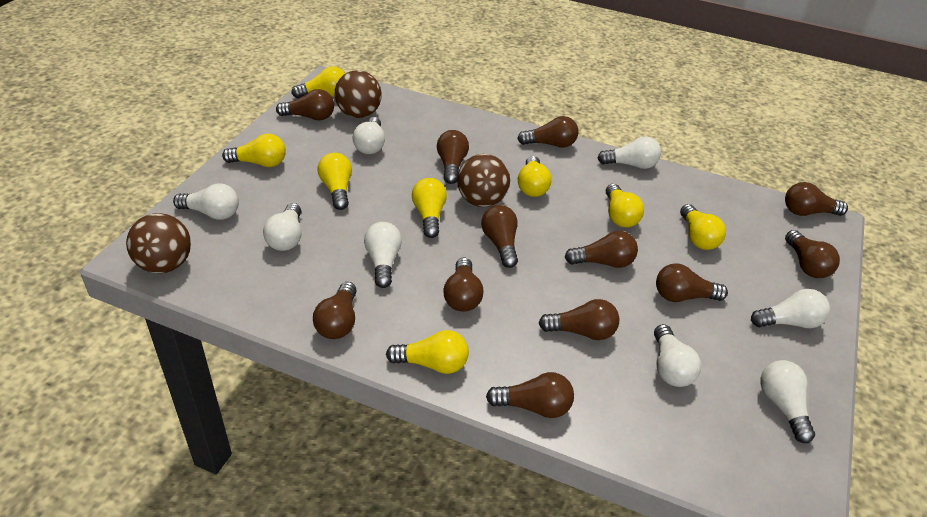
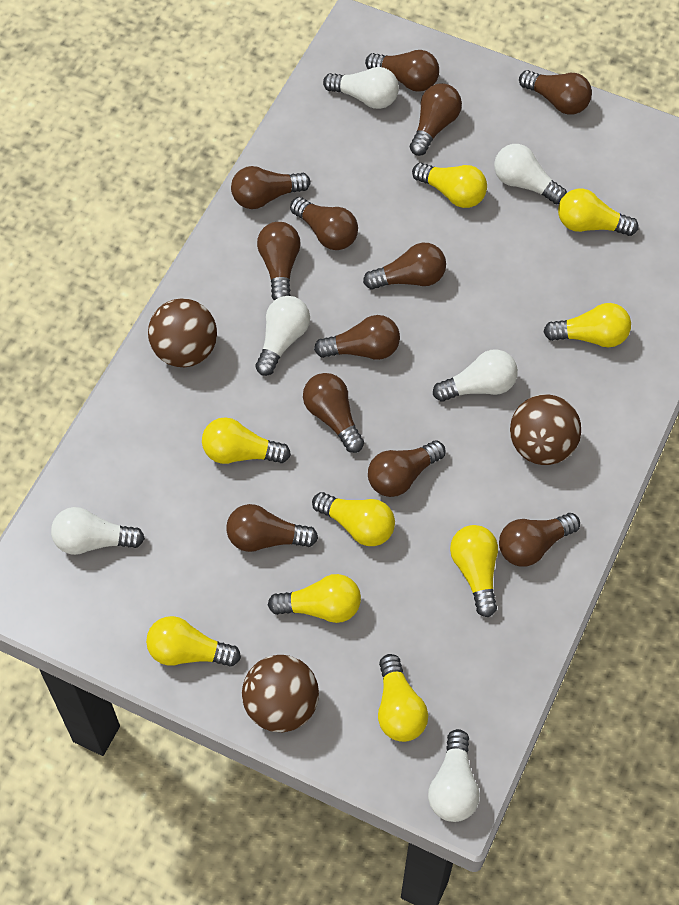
white light bulb: [173,183,239,220] [263,203,302,251] [353,117,385,154] [364,222,402,288] [597,137,661,169] [654,324,701,387] [751,289,830,328] [760,360,815,443] = 8 -> [51,507,145,555] [255,296,310,376] [323,67,399,109] [428,729,480,822] [433,349,518,402] [494,144,567,204] = 6
yellow light bulb: [222,134,286,167] [291,66,346,98] [317,153,352,210] [386,330,469,374] [412,178,447,238] [518,156,551,197] [606,184,644,228] [680,204,726,250] = 8 -> [146,616,241,667] [202,417,291,464] [268,574,361,623] [312,492,395,546] [378,654,428,742] [412,162,487,208] [450,525,498,617] [543,303,631,347] [558,189,638,236] = 9

